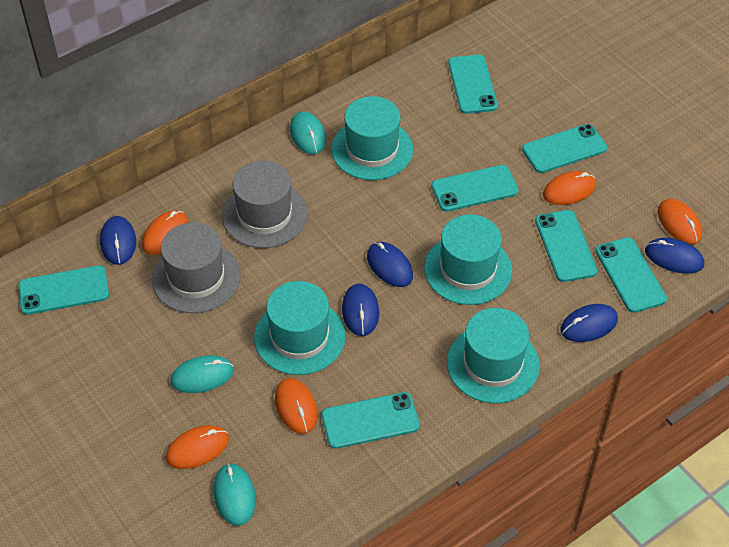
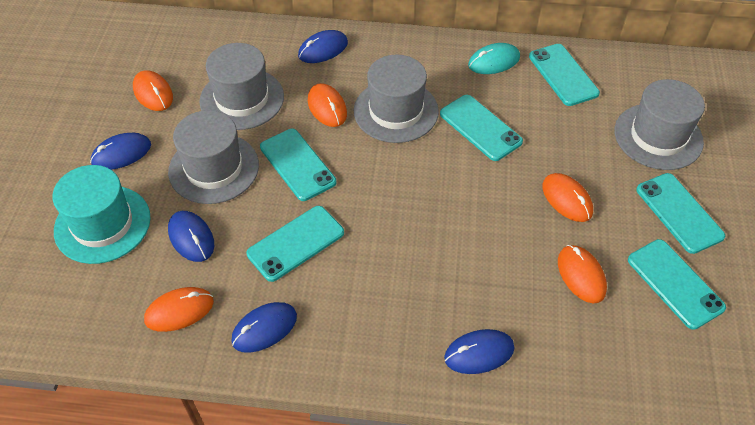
grey hat: [152,222,241,313] [222,161,308,248] = 2 -> [168,110,259,204] [200,43,284,130] [354,55,439,143] [614,79,705,170] = 4
turquoise hat: [254,281,346,375] [331,96,413,180] [424,214,512,305] [447,308,540,403] = 4 -> [53,165,151,264] = 1
turquoise mouse: [170,355,234,393] [213,463,256,526] [290,111,326,154] = 3 -> [468,43,520,74] = 1
turquoise phone: [19,265,109,315] [322,392,420,449] [431,165,519,212] [448,55,498,114] [522,124,607,173] [535,210,598,282] [595,237,667,313] = 7 -> [246,206,344,282] [260,129,336,201] [440,95,523,161] [529,44,600,106] [628,239,726,330] [636,173,725,254] = 6

